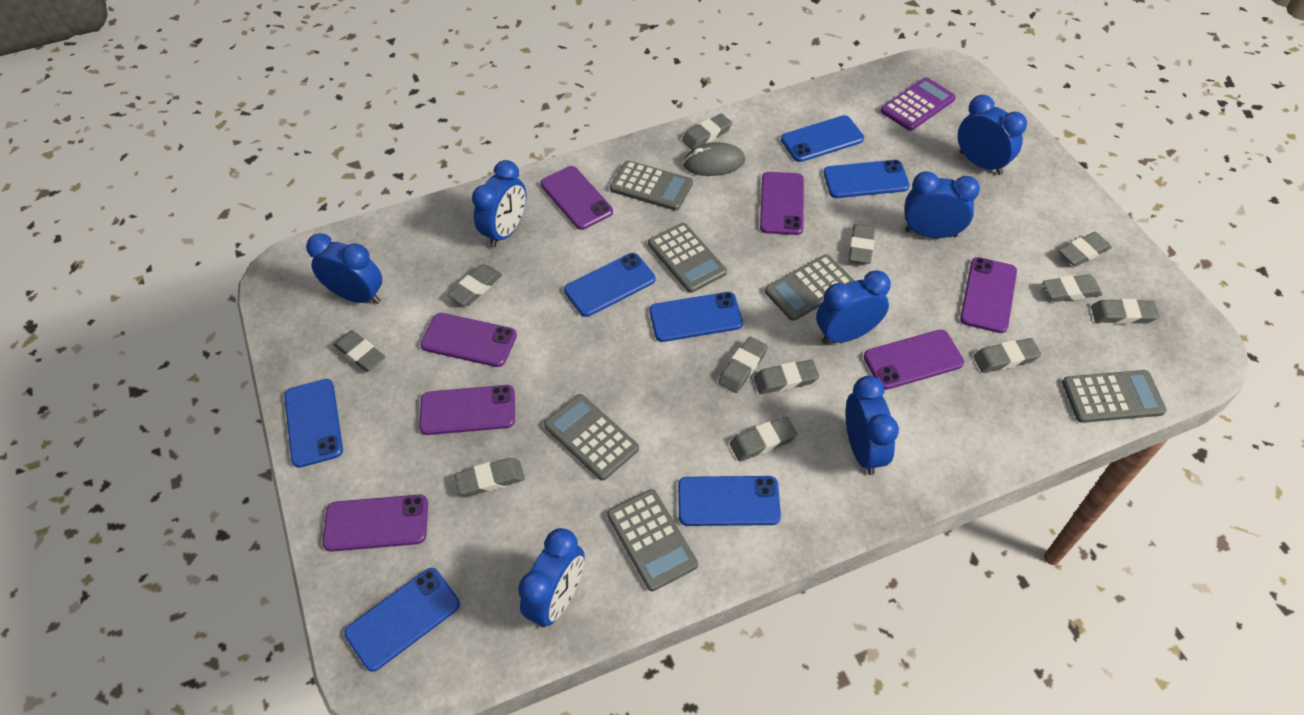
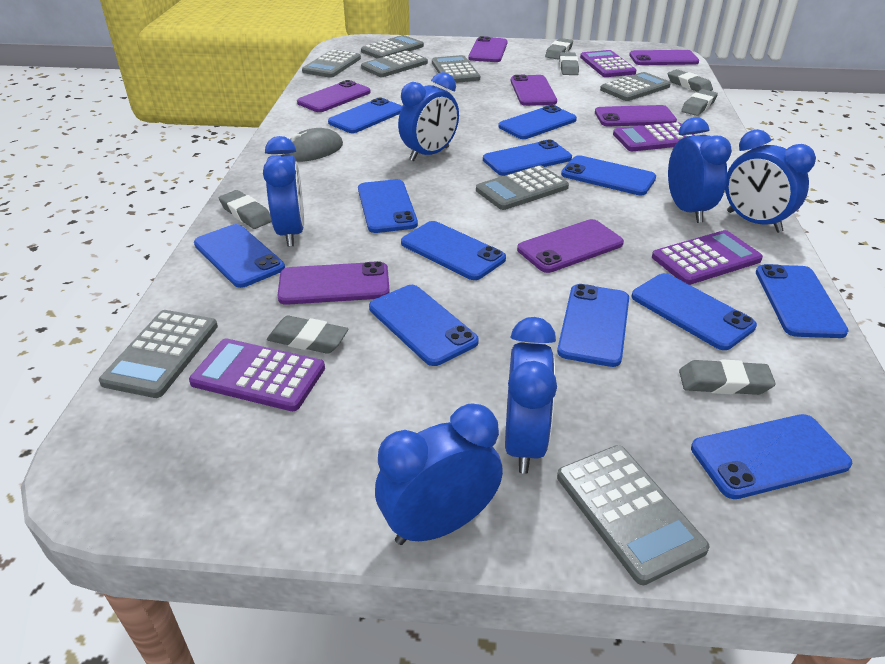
blue clock: [306,233,382,304] [472,160,526,247] [518,528,585,627] [816,270,891,344] [846,376,899,475] [904,171,980,238] [958,95,1027,175] = 7 -> [263,136,304,247] [375,404,503,545] [398,72,459,161] [505,317,557,474] [668,117,732,223] [725,129,816,233] = 6
blue phone: [284,379,343,468] [344,568,460,672] [564,253,655,317] [649,292,743,342] [678,476,781,526] [781,115,864,162] [824,160,910,198] = 7 -> [194,224,285,288] [328,98,402,133] [358,179,418,233] [369,285,479,366] [401,221,506,280] [483,139,572,176] [498,105,577,139] [557,284,629,367] [561,155,656,195] [631,273,757,350] [691,414,852,499] [756,264,849,338] = 12
grey calculator: [544,394,639,480] [607,489,698,591] [610,160,693,211] [648,223,727,293] [765,254,855,321] [1062,370,1167,423] = 6 -> [99,310,218,398] [302,50,361,78] [361,35,424,59] [361,51,428,77] [432,55,480,83] [476,165,569,210] [557,445,710,585] [600,72,671,101] = 8
grey eraser: [334,330,385,372] [448,264,502,306] [455,458,525,496] [682,113,732,150] [718,336,768,393] [730,417,797,461] [754,360,819,394] [849,224,875,264] [973,338,1041,373] [1043,275,1103,302] [1058,232,1112,266] [1091,299,1159,324] = 12 -> [219,190,272,229] [267,316,349,354] [545,38,573,60] [559,52,579,75] [668,69,713,92] [679,359,776,395] [681,89,718,116] = 7
purple calculator: [880,77,956,131] = 1 -> [189,338,325,411] [580,50,636,77] [613,122,695,151] [652,230,763,285] = 4

